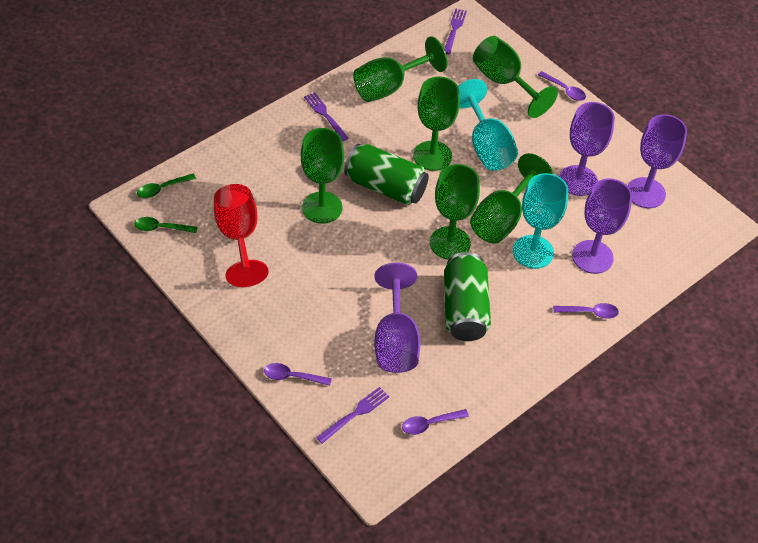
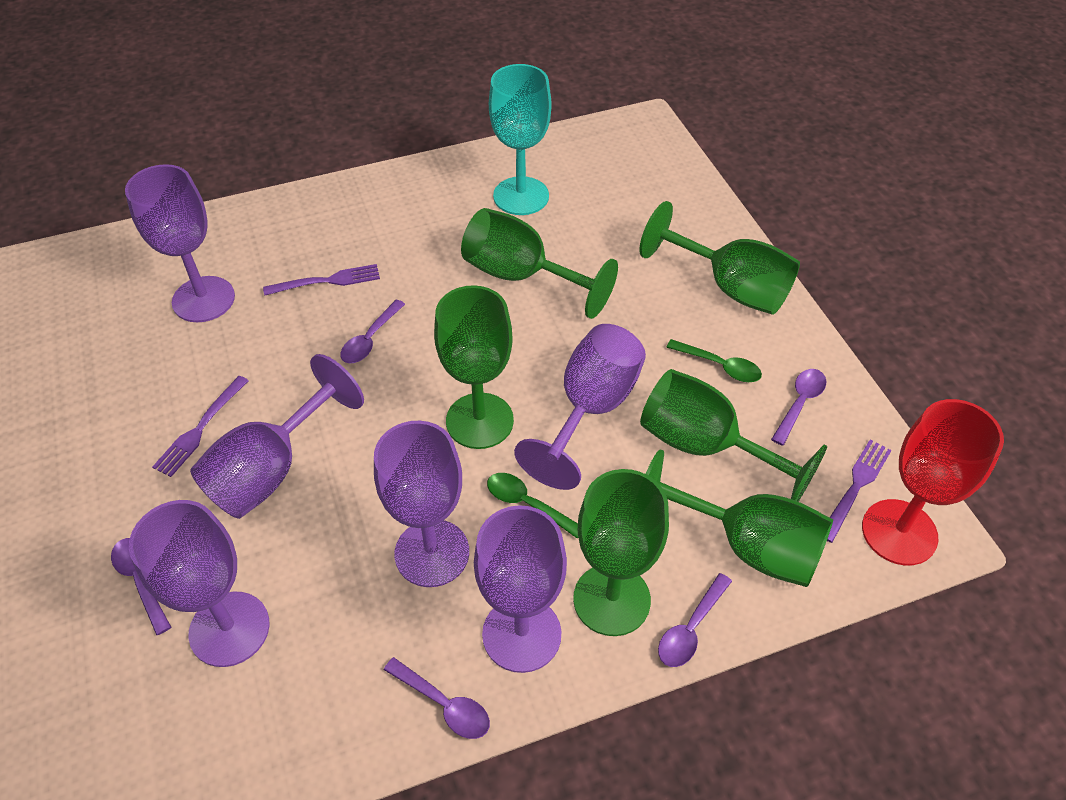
green can: [344,144,429,205] [444,252,491,341] = 2 -> none = 0
purple goblet: [374,263,420,373] [559,102,615,196] [572,178,632,274] [628,114,687,208] = 4 -> [125,164,235,322] [129,500,269,667] [190,354,364,519] [374,421,469,587] [474,505,567,673] [514,324,646,490] = 6
purple spoon: [264,363,332,386] [402,409,469,435] [538,71,586,101] [553,303,619,319] = 4 -> [111,538,171,635] [341,300,405,363] [384,657,490,739] [658,573,732,667] [771,369,826,446] = 5
turquoise goblet: [458,79,518,171] [513,173,568,269] = 2 -> [489,64,551,215] = 1

